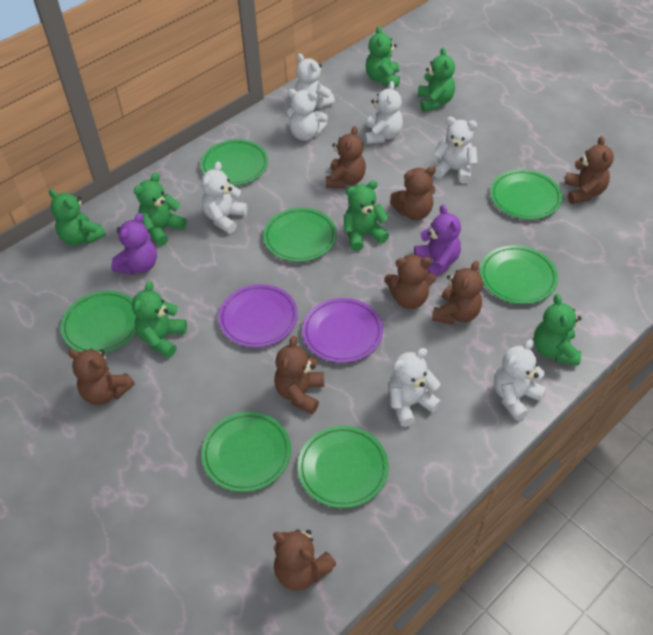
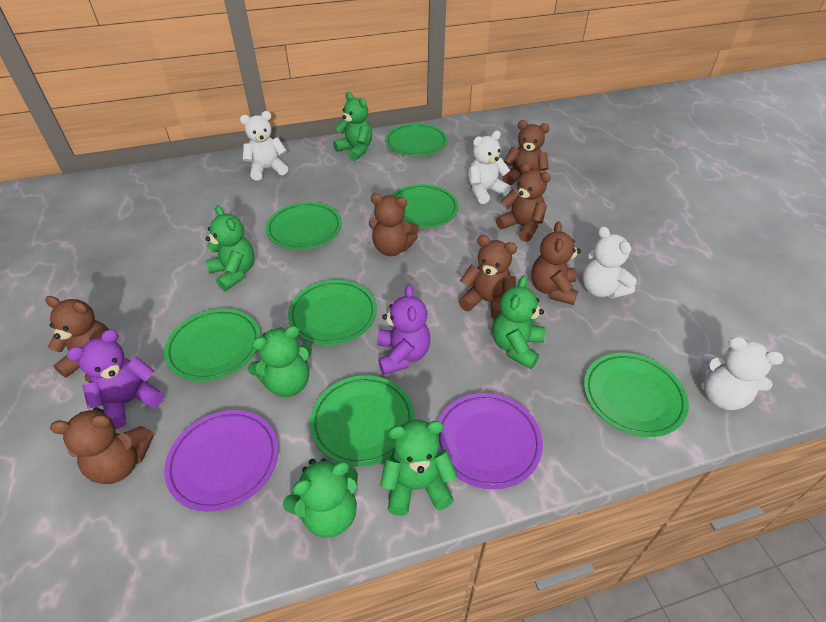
brown teddy bear: [68,349,135,405] [273,529,336,591] [274,336,324,414] [326,126,366,188] [384,255,436,309] [390,166,436,220] [432,261,483,325] [564,136,614,204] = 8 -> [45,296,109,383] [50,407,154,484] [369,194,419,256] [459,235,517,319] [496,163,551,242] [503,120,550,185] [531,221,581,305] = 7
green teddy bear: [49,189,106,246] [132,281,187,358] [134,173,187,246] [344,180,389,251] [366,26,400,87] [418,47,455,112] [534,294,582,365] = 7 -> [205,205,254,291] [248,326,312,397] [283,458,358,538] [333,92,372,161] [380,419,457,516] [492,276,545,369] = 6
white teddy bear: [201,161,248,234] [286,89,328,141] [295,53,335,109] [365,81,403,144] [388,348,442,427] [433,117,478,184] [494,339,546,421] = 7 -> [240,111,288,181] [468,131,511,204] [582,226,637,299] [700,337,784,410] = 4

